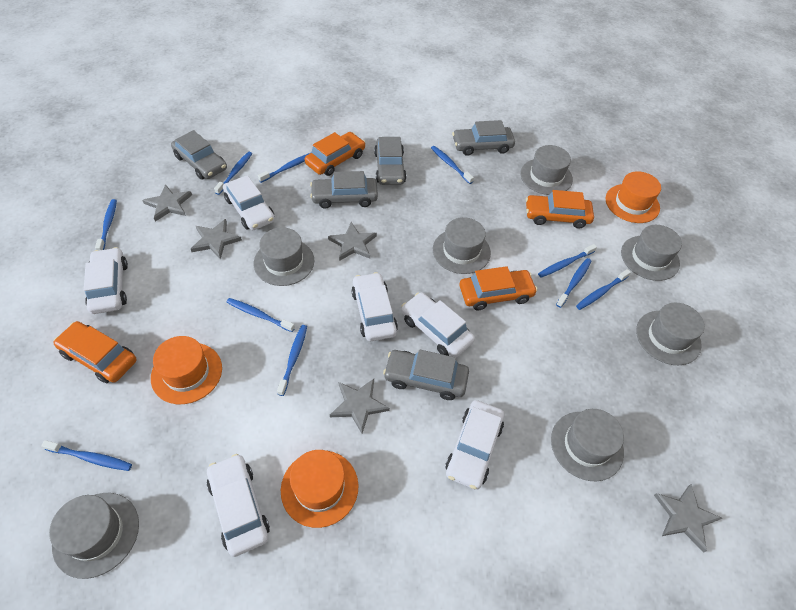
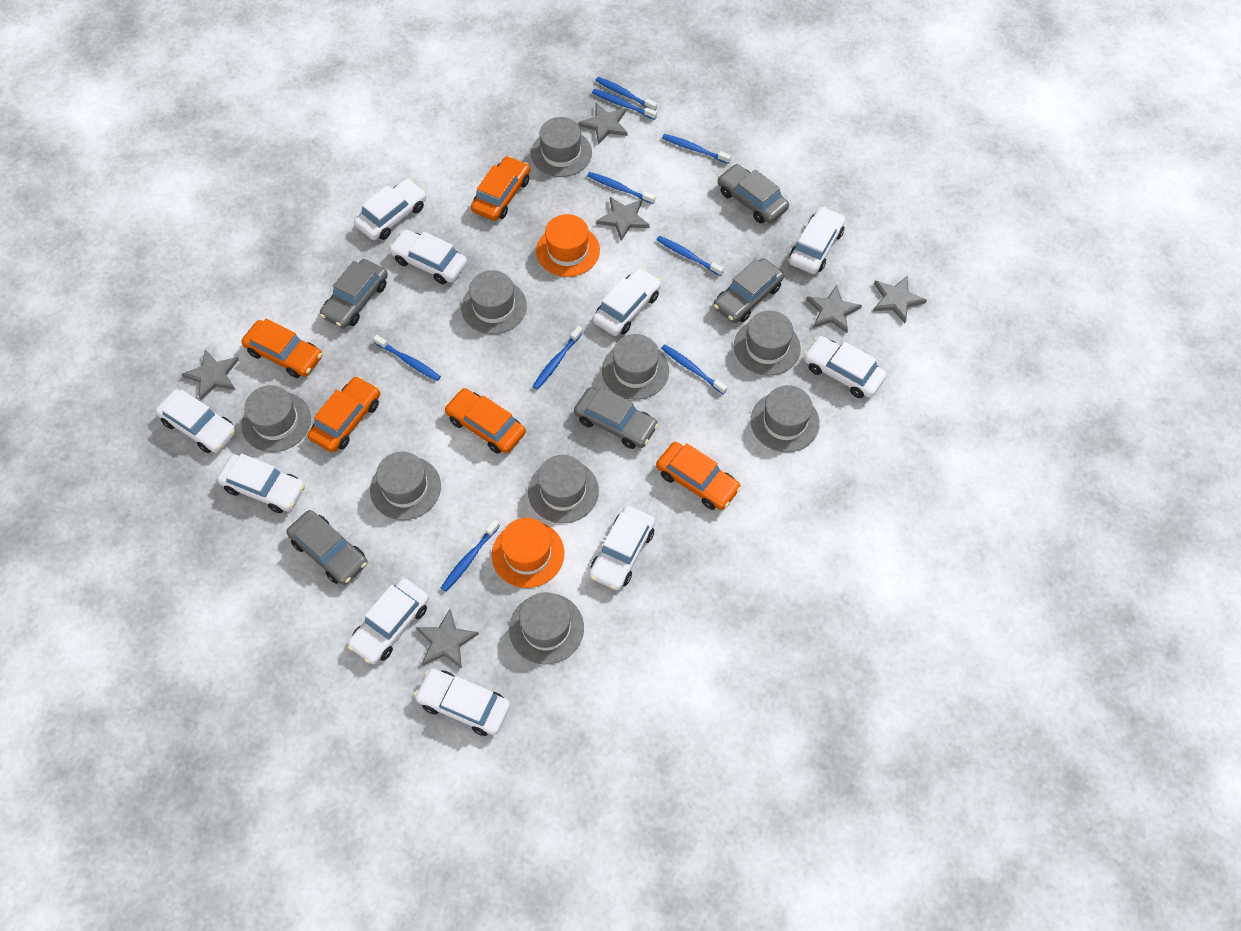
blue toothbrush: [41,440,132,471] [95,199,117,250] [214,152,252,195] [227,298,295,332] [258,153,310,183] [277,325,307,396] [431,146,474,184] [538,244,597,278] [556,258,591,308] [576,269,631,310] = 10 -> [373,335,441,381] [441,520,500,592] [532,326,583,390] [587,172,655,204] [592,89,657,120] [595,77,657,110] [657,236,724,276] [661,344,727,394] [662,134,731,164] = 9
grey hat: [49,493,139,579] [254,227,314,286] [433,217,491,274] [520,145,573,195] [551,409,624,481] [621,225,682,281] [636,303,705,365] = 7 -> [241,385,311,452] [370,452,441,520] [461,270,527,334] [509,592,584,664] [528,455,599,523] [531,117,592,177] [602,334,669,400] [734,311,801,376] [751,385,820,452] = 9
grey star: [142,184,192,222] [191,219,242,260] [328,222,377,261] [330,379,390,434] [654,484,722,553] = 5 -> [182,349,239,400] [416,609,479,669] [578,103,628,144] [597,197,649,241] [806,285,862,333] [873,275,927,323] = 6
orange car: [53,321,137,383] [305,132,365,176] [459,266,538,310] [526,190,594,229] = 4 -> [241,319,322,378] [307,376,380,453] [444,388,526,454] [471,156,530,221] [656,442,741,510] = 5
orange hat: [151,336,222,404] [281,450,358,528] [606,171,661,223] = 3 -> [492,518,564,588] [536,214,600,277] = 2
white car: [84,247,128,314] [207,454,270,557] [223,175,275,230] [351,272,398,341] [401,292,475,358] [445,400,504,490] = 6 -> [155,389,236,453] [217,454,305,513] [348,578,429,664] [354,179,426,240] [389,229,467,284] [414,668,510,736] [589,506,655,590] [593,268,661,336] [789,207,846,274] [804,336,887,398] = 10

